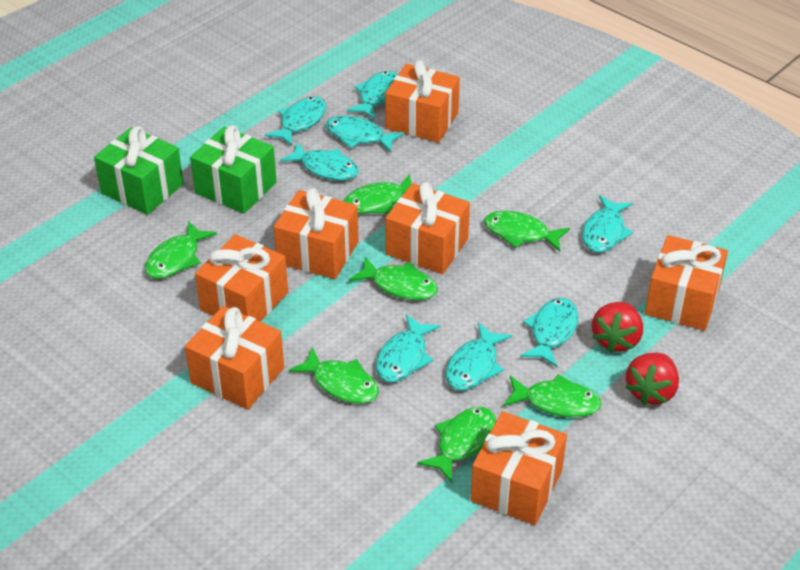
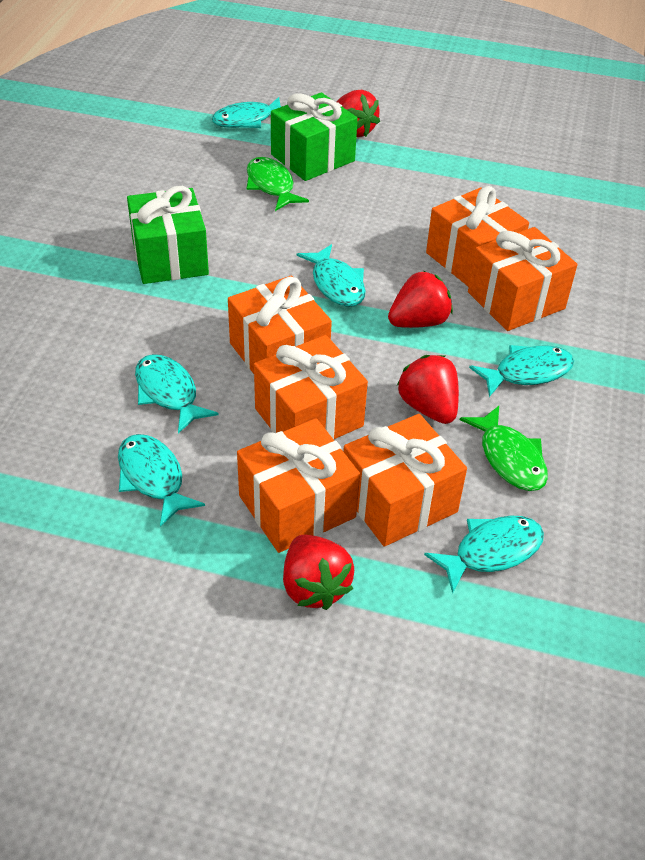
green fish: [145,221,217,279] [289,347,379,404] [344,174,411,214] [349,256,438,300] [417,407,496,483] [484,211,570,252] [504,374,602,418] = 7 -> [247,157,309,211] [460,406,548,491] = 2
orange gift: [185,306,284,410] [195,234,288,322] [274,188,359,279] [385,61,460,143] [385,182,470,274] [470,411,567,525] [645,235,728,331] = 7 -> [228,275,332,374] [237,418,360,553] [254,335,368,439] [343,414,467,547] [426,186,529,287] [468,227,578,331] = 6
red strawberry: [592,302,643,353] [626,353,679,405] = 2 -> [283,535,354,610] [336,90,380,137] [388,271,453,328] [397,355,459,424] = 4
turquoise fish: [265,96,326,146] [280,142,359,181] [325,116,404,152] [347,71,398,119] [376,314,441,382] [445,322,512,391] [520,298,578,367] [582,195,633,253] = 8 -> [118,434,205,527] [135,354,219,433] [212,97,282,128] [297,244,366,307] [424,515,544,594] [469,345,574,397] = 6

